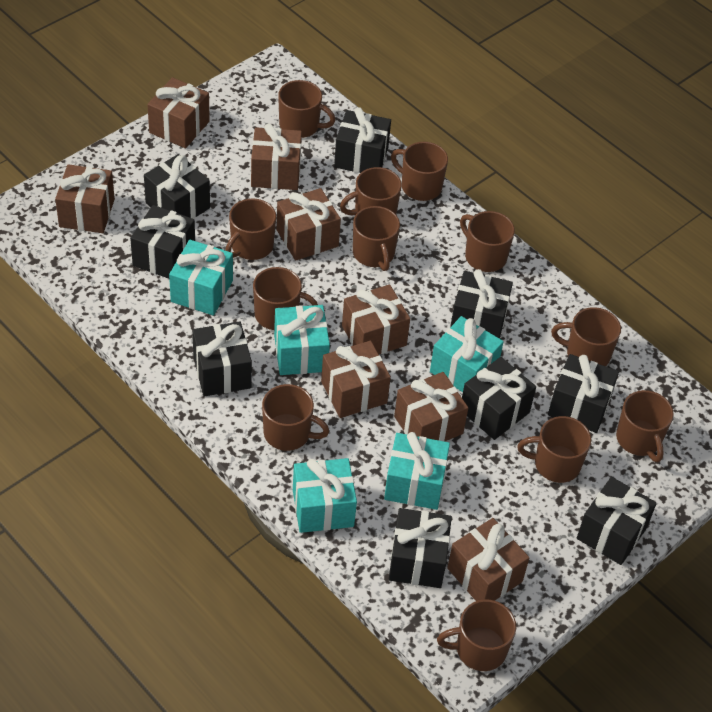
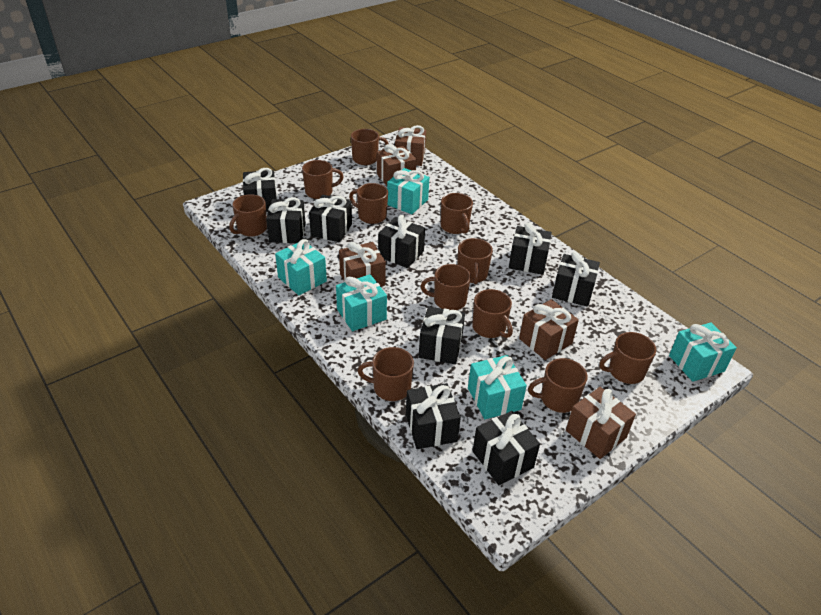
brown gift: [55,164,115,233] [147,77,210,149] [251,123,302,190] [276,188,341,261] [321,341,391,418] [342,284,410,354] [394,372,468,442] [447,518,529,601] = 8 -> [339,242,386,287] [377,144,416,186] [395,125,426,166] [519,299,579,360] [566,387,636,459] = 5
brown mug: [225,198,276,260] [253,267,318,330] [262,384,330,451] [278,80,335,138] [340,167,402,215] [353,206,400,271] [391,142,448,201] [437,599,516,671] [460,211,515,272] [517,416,591,483] [551,307,621,366] [616,390,674,462] = 12 -> [229,194,267,237] [302,160,344,199] [349,183,388,224] [351,129,388,165] [358,347,414,401] [420,264,471,310] [441,193,473,234] [457,238,493,284] [472,289,513,338] [528,358,587,413] [599,332,656,384] = 11

